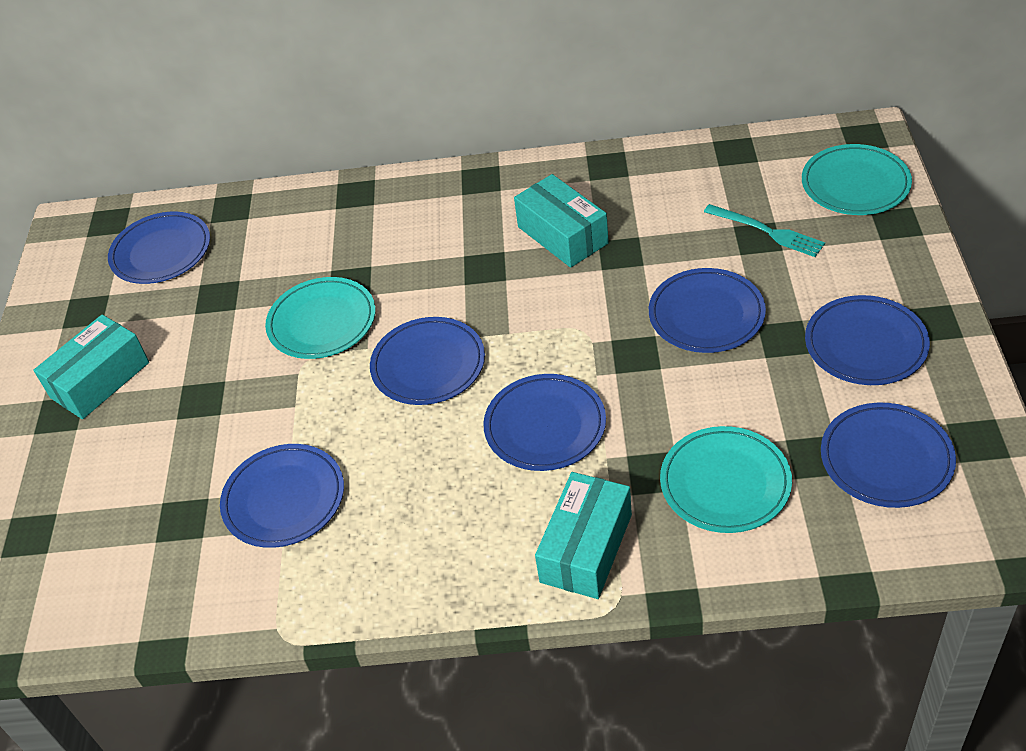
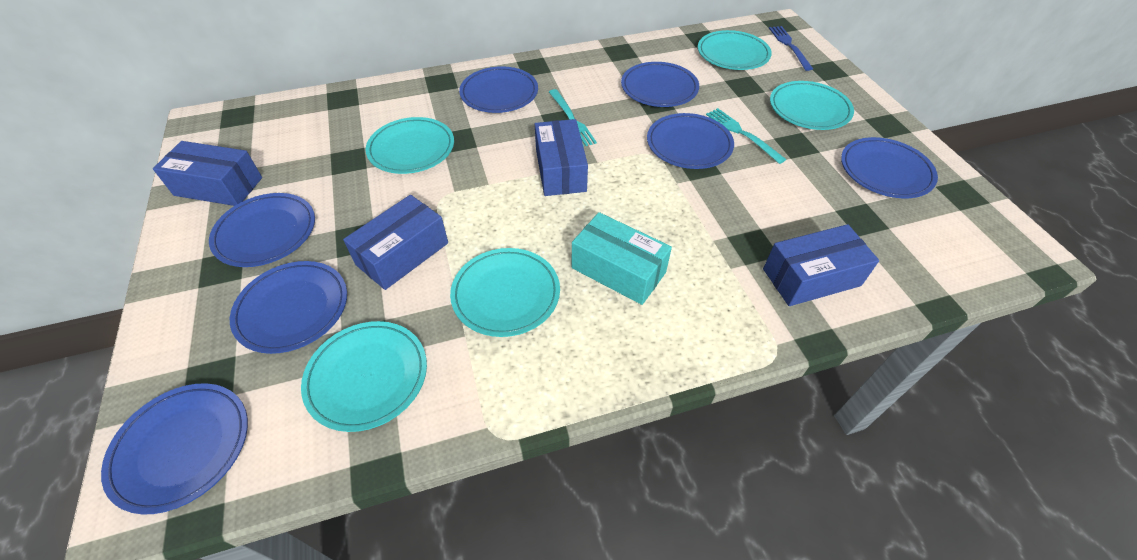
blue box: none = 0 -> [153,141,262,206] [343,195,448,290] [535,119,588,196] [763,224,879,306] = 4
blue fork: none = 0 -> [769,26,813,71] = 1
turquoise box: [33,315,149,419] [514,174,609,268] [535,472,632,599] = 3 -> [572,212,672,305] = 1
turquoise fork: [704,204,825,257] = 1 -> [549,89,597,147] [706,108,786,164] = 2
turquoise plate: [265,277,375,359] [660,426,792,533] [802,144,912,215] = 3 -> [301,321,427,432] [366,117,454,174] [450,248,560,337] [698,30,772,70] [770,81,854,130] = 5

